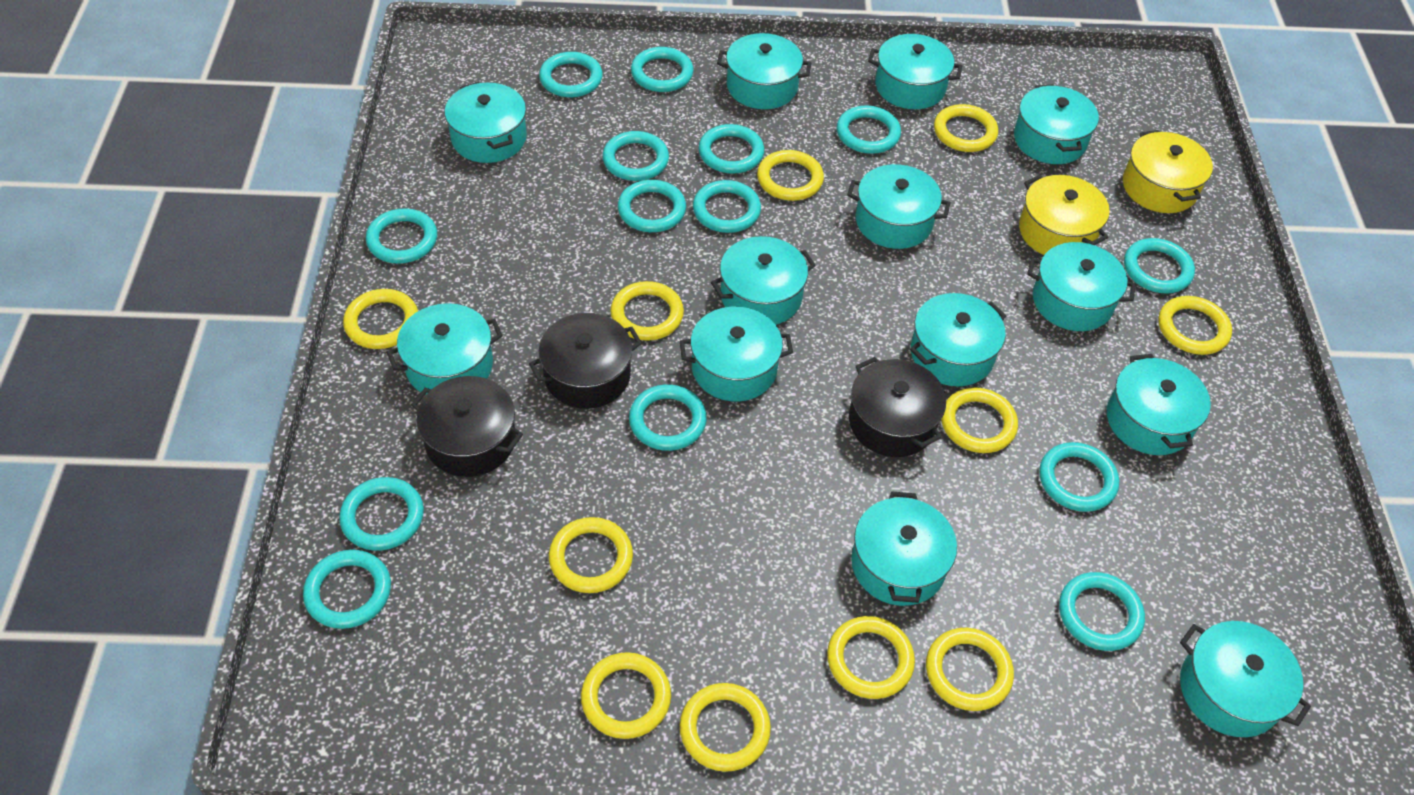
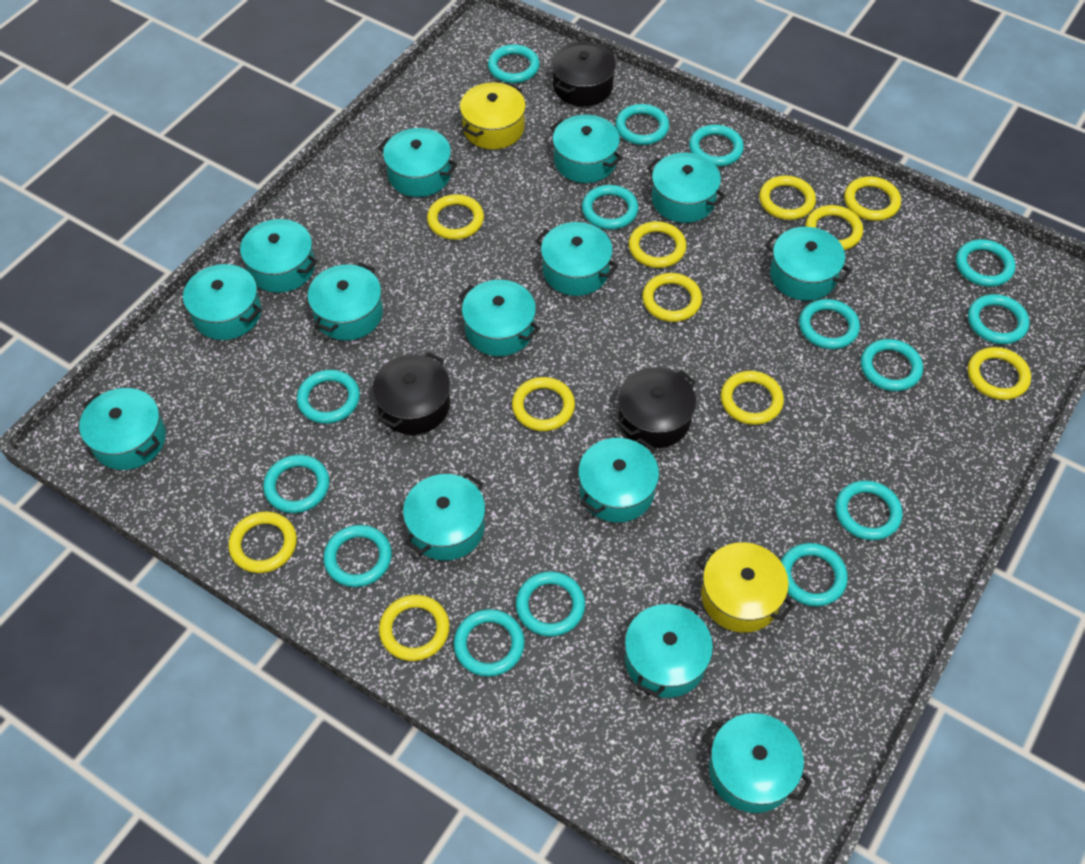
turquoise pot: [387,303,503,395] [445,82,527,163] [680,307,793,401] [711,236,816,325] [717,33,811,109] [847,164,951,249] [851,492,957,606] [868,34,962,109] [910,293,1006,386] [1014,84,1099,164] [1027,242,1136,331] [1107,354,1211,455] [1180,621,1311,737] = 13 -> [79,388,166,470] [182,264,261,340] [237,219,317,293] [307,262,383,340] [378,128,457,197] [403,473,486,561] [459,280,540,356] [536,222,618,296] [550,115,623,183] [578,438,659,522] [625,599,713,698] [647,153,726,223] [702,713,812,813] [765,227,852,301] = 14
turquoise ring: [303,550,391,629] [339,477,424,551] [366,208,437,264] [539,52,603,97] [603,131,669,181] [618,180,686,232] [629,385,707,451] [631,47,693,92] [693,180,761,233] [699,124,764,174] [837,105,901,154] [1039,442,1119,512] [1059,572,1145,651] [1124,238,1195,294] = 14 -> [263,455,329,513] [297,370,360,424] [323,525,392,587] [453,609,525,677] [488,44,540,83] [516,571,585,637] [582,185,638,230] [615,104,669,145] [689,125,744,167] [781,543,848,607] [799,299,860,349] [835,480,903,540] [861,339,923,391] [956,239,1015,287] [968,294,1030,344] = 15

